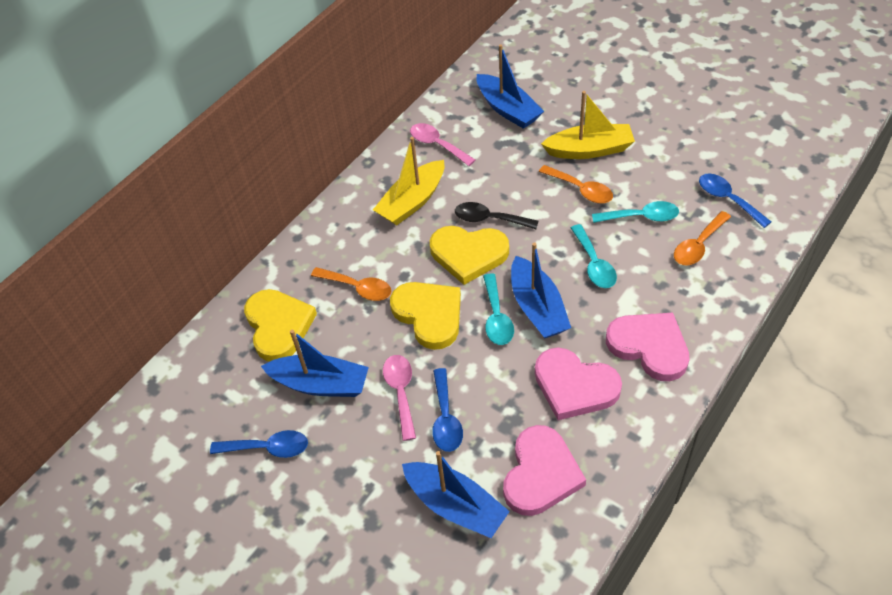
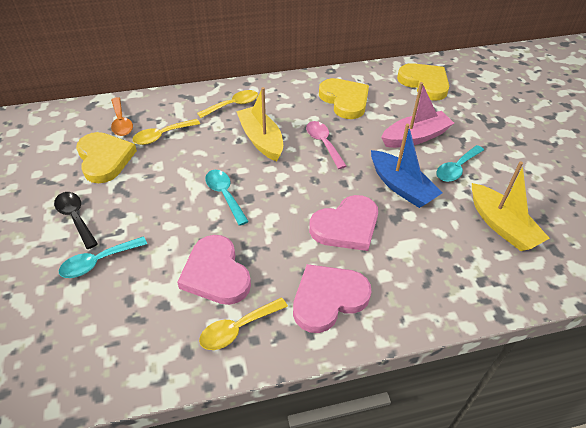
blue boat: [261,330,369,397] [402,451,510,538] [476,44,544,129] [511,242,571,338] = 4 -> [371,124,443,208] = 1
blue spoon: [210,430,308,458] [432,368,463,452] [699,173,771,228] = 3 -> none = 0
orange spoon: [311,267,392,301] [539,165,613,203] [674,211,731,265] = 3 -> [111,97,133,136] = 1
pink boat: none = 0 -> [381,82,454,148] = 1
pink spoon: [383,355,416,441] [410,123,475,166] = 2 -> [306,121,346,169] = 1
yellow spoon: none = 0 -> [132,119,200,145] [197,90,258,118] [199,297,288,350] = 3

